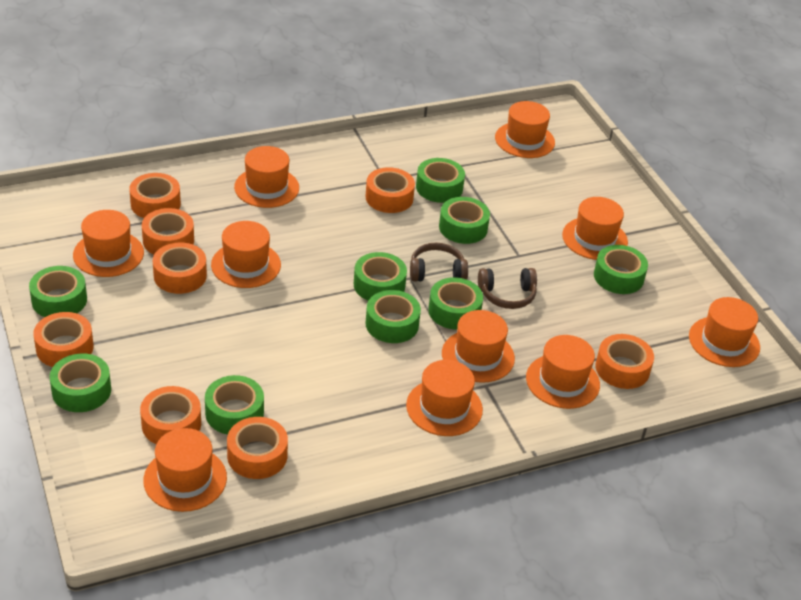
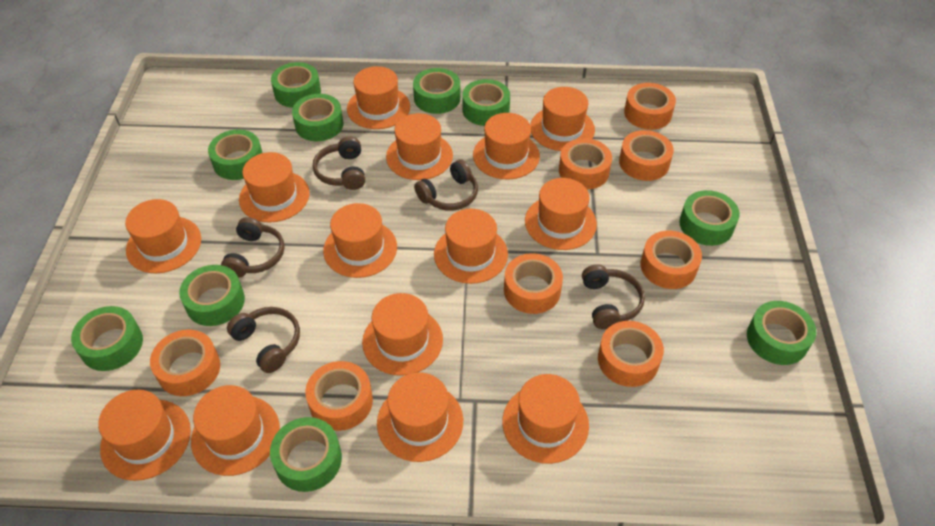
brown headphones: [410,242,468,282] [478,268,537,309] = 2 -> [221,217,285,278] [227,307,300,373] [313,136,365,190] [414,159,478,211] [582,265,645,329] = 5
green tape: [29,266,87,317] [50,353,111,412] [205,375,264,434] [354,252,407,301] [366,290,421,343] [416,158,465,203] [428,277,483,330] [439,197,490,244] [594,245,648,294] = 9 -> [71,306,143,371] [179,265,245,326] [208,129,262,180] [270,417,342,492] [271,62,321,108] [292,94,344,141] [413,68,460,114] [462,79,510,126] [679,190,740,246] [747,301,816,365] = 10
orange hat: [73,210,144,277] [143,428,227,512] [211,221,281,288] [234,146,299,208] [406,360,483,436] [442,310,515,383] [495,101,555,158] [526,335,600,409] [562,197,628,260] [689,297,760,367] = 10 -> [98,390,191,481] [125,199,201,273] [191,385,280,476] [239,152,310,223] [323,203,397,278] [347,66,410,129] [362,293,443,376] [377,372,463,462] [386,113,453,180] [434,209,508,284] [473,113,540,180] [502,374,589,464] [525,178,597,250] [530,87,595,151] = 14

